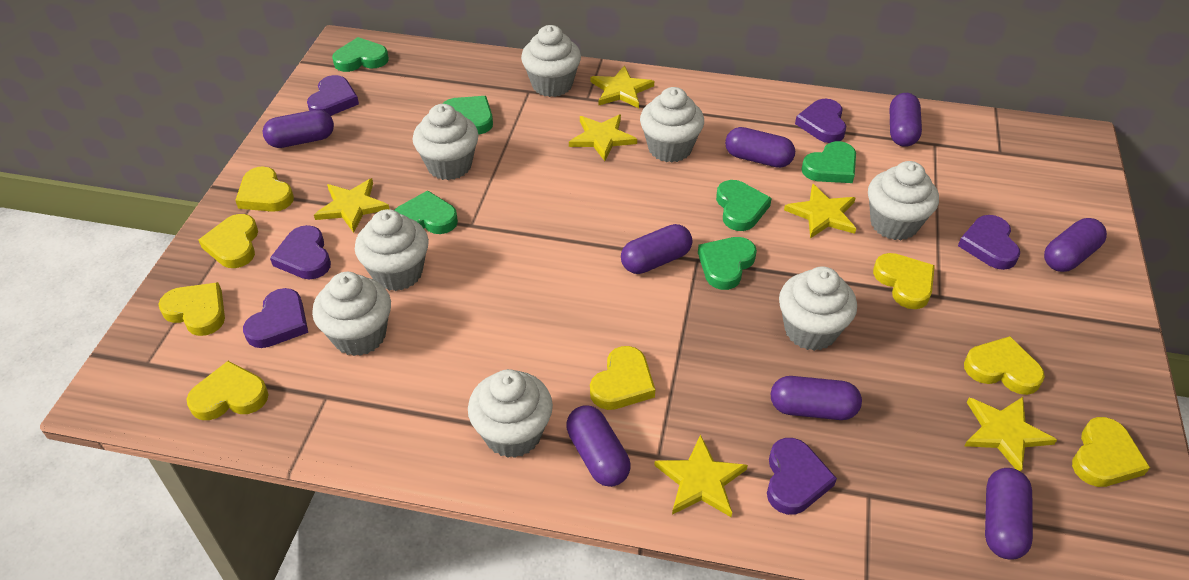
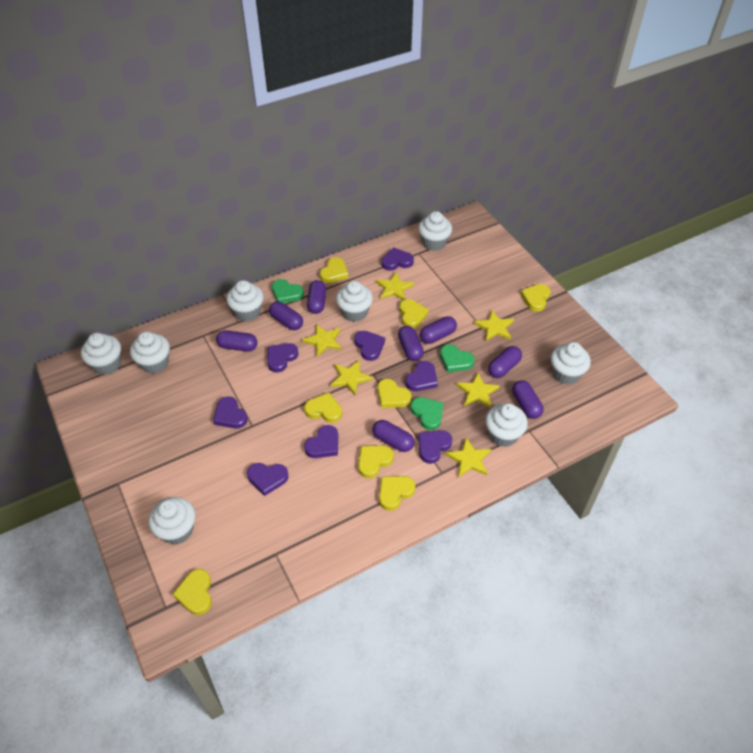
green heart: [332,37,389,72] [395,190,458,234] [443,96,493,134] [698,237,757,290] [716,180,772,231] [801,141,856,183] = 6 -> [272,279,304,303] [411,397,444,430] [440,344,475,372] = 3
purple heart: [243,288,308,348] [270,225,331,279] [307,75,359,116] [767,438,837,515] [795,99,846,143] [958,215,1020,270] = 6 -> [213,396,248,429] [247,463,288,496] [267,343,298,372] [304,425,338,458] [354,331,385,361] [382,247,414,271] [406,361,438,391] [418,430,452,464] = 8

